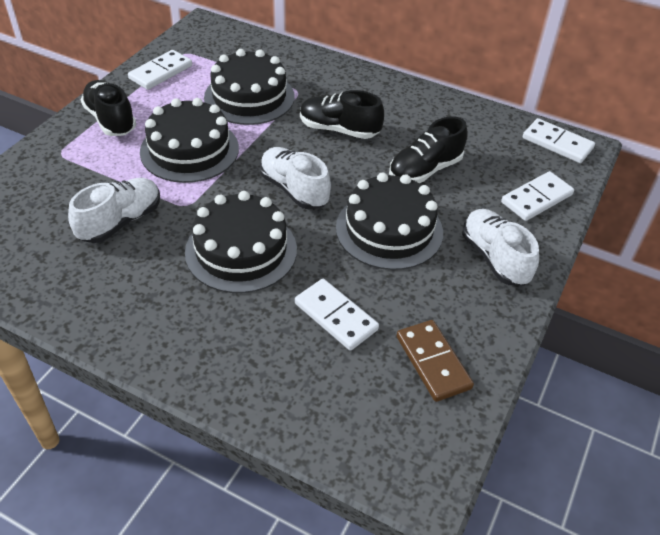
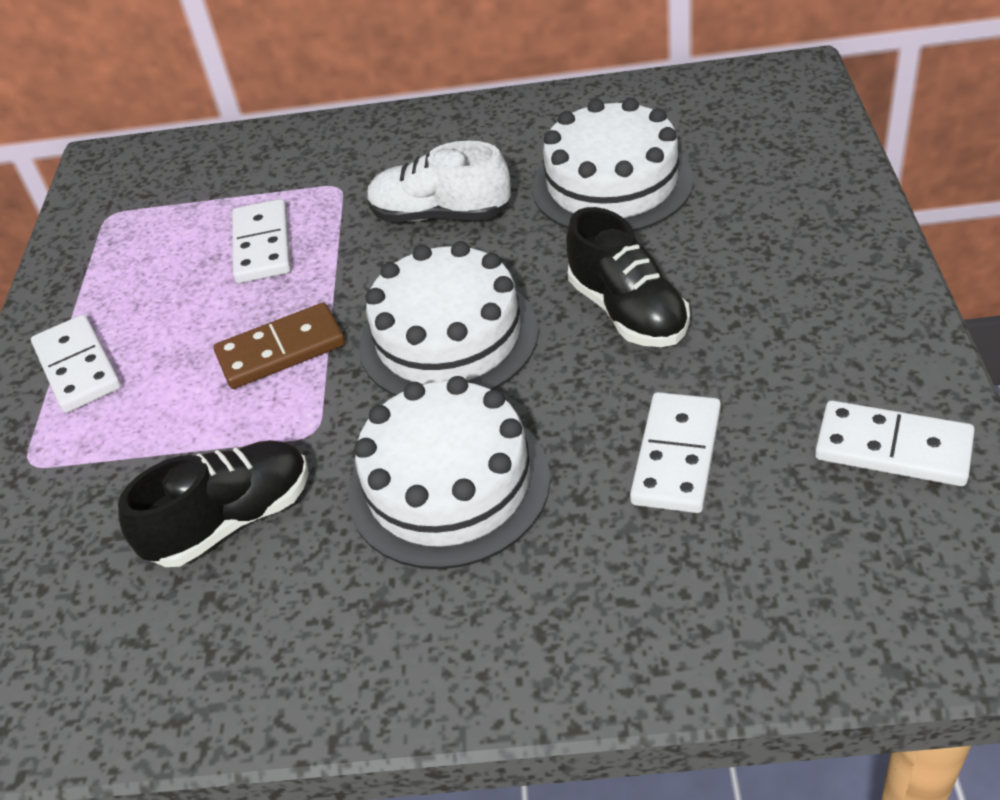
black cake: [140,98,239,183] [185,191,297,293] [204,49,294,125] [336,172,443,270] = 4 -> none = 0
black shoe: [81,80,136,136] [300,90,384,139] [389,116,468,183] = 3 -> [118,440,309,567] [566,207,690,347] = 2
white cake: none = 0 -> [348,376,551,569] [360,241,539,396] [532,98,694,232] = 3
white shoe: [68,178,160,243] [260,147,331,209] [462,209,539,286] = 3 -> [367,141,511,222] = 1

